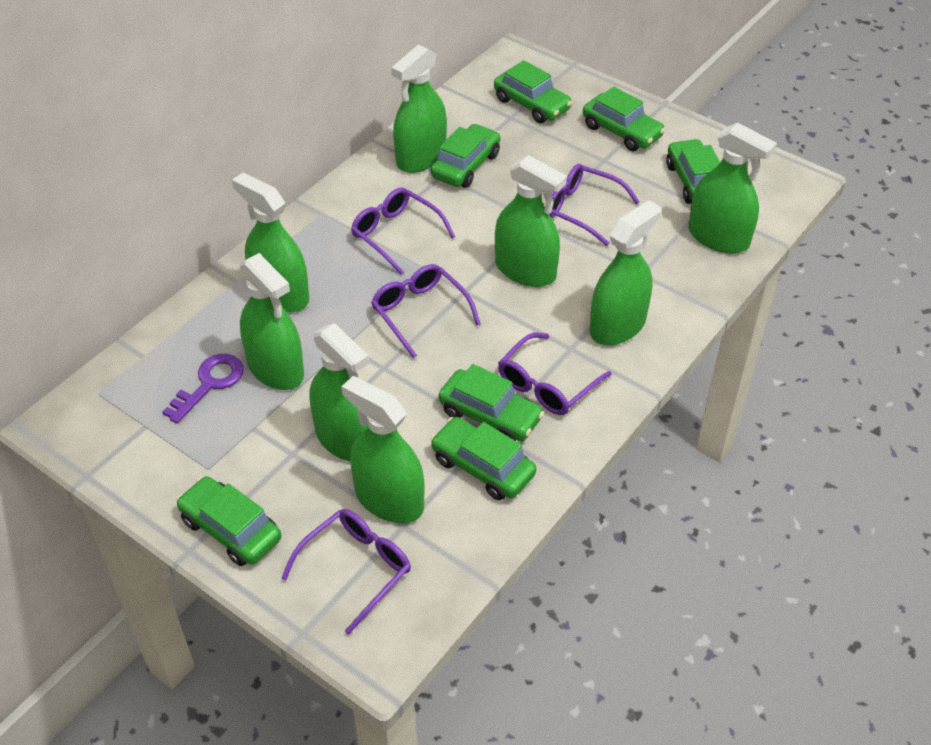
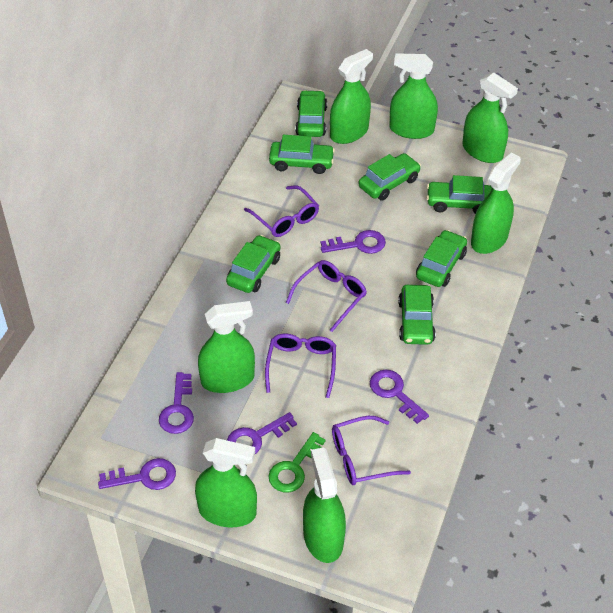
green key: none = 0 -> [268,432,326,492] = 1
green spray bottle: [232,173,309,313] [240,253,304,390] [310,323,369,461] [341,376,425,523] [391,44,447,173] [495,155,567,287] [590,200,661,345] [689,123,777,253] = 8 -> [195,438,257,527] [198,301,255,393] [303,447,346,563] [330,49,373,144] [389,53,438,139] [462,72,518,163] [471,153,521,254] = 7
purple glasses: [281,509,411,635] [351,188,455,274] [371,264,481,359] [498,333,612,415] [549,164,640,246] = 5 -> [244,185,319,237] [265,334,336,398] [286,260,367,332] [332,416,411,485] = 4
purple key: [162,354,244,424] = 1 -> [98,458,176,490] [159,372,194,434] [227,412,297,454] [321,230,386,254] [370,370,429,424] = 5

